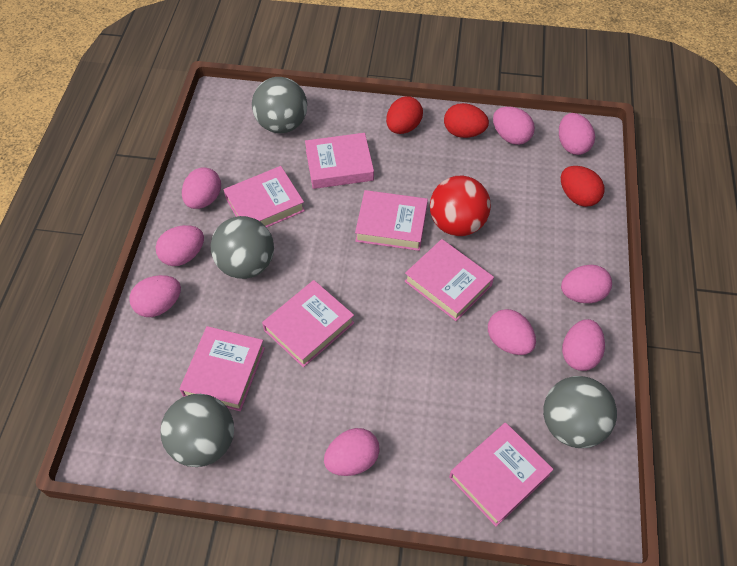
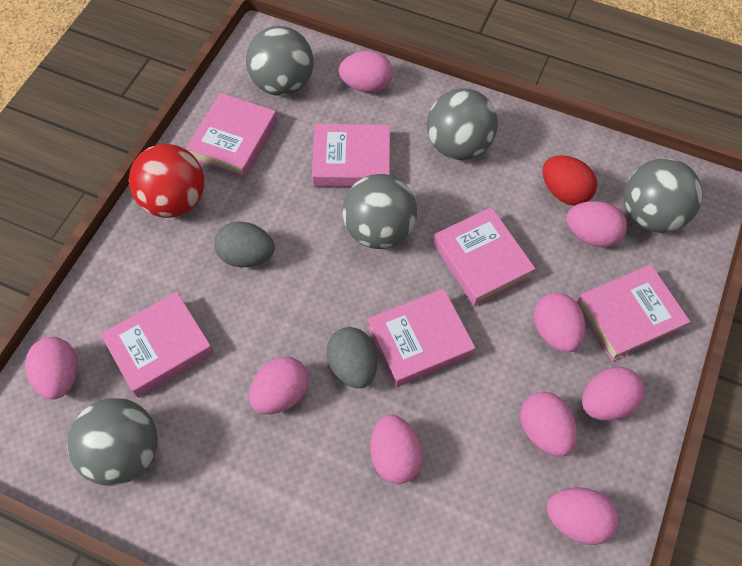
grey ball: [160,394,234,467] [211,216,274,279] [252,77,307,133] [543,376,617,448] = 4 -> [67,398,158,486] [246,26,314,96] [342,174,417,249] [427,88,498,160] [624,158,703,233] = 5
grey egg: none = 0 -> [214,222,275,267] [326,327,377,388] = 2
pink book: [180,326,265,411] [223,166,305,227] [262,280,354,367] [305,133,374,189] [355,190,428,251] [405,239,494,321] [449,423,554,527] = 7 -> [100,292,214,398] [186,93,277,178] [312,124,390,187] [367,288,475,387] [433,207,535,306] [577,265,690,362] = 6
red egg: [386,96,423,134] [444,103,489,138] [561,166,605,207] = 3 -> [543,155,597,206] = 1

